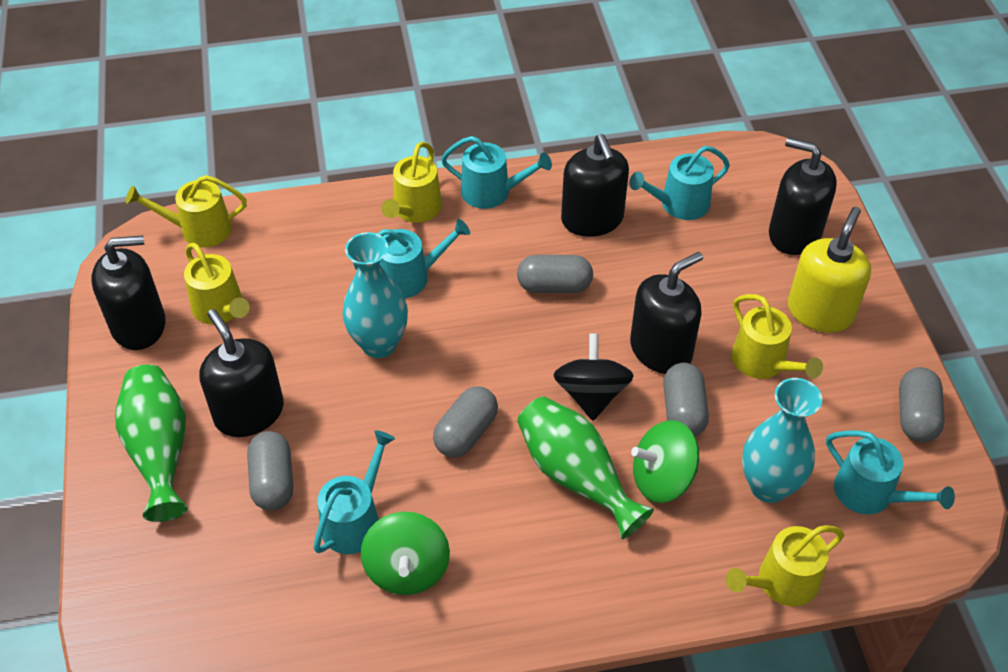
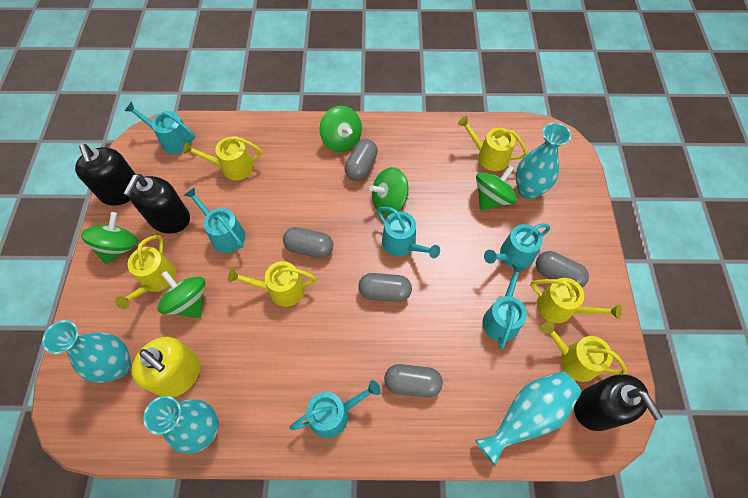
black soap dispenser: [91,235,165,350] [199,309,284,437] [561,134,629,237] [630,252,703,374] [769,138,837,255] = 5 -> [75,144,136,206] [124,174,190,233] [574,374,663,431] = 3
black spinning top: [553,333,634,421] = 1 -> none = 0
green spinning top: [361,512,450,595] [631,420,699,503] = 2 -> [81,212,138,264] [158,271,206,318] [320,106,362,152] [369,167,409,216] [476,166,517,210] = 5
green vase: [115,364,188,522] [517,396,654,539] = 2 -> none = 0
turquoise vase: [342,232,408,358] [742,378,822,503] = 2 -> [42,320,131,383] [143,396,219,454] [475,371,581,467] [516,123,571,199] = 4
turquoise watering can: [313,430,395,554] [353,219,470,298] [441,136,552,209] [629,146,730,220] [826,431,955,514] = 5 -> [125,102,195,154] [185,187,245,253] [290,380,381,438] [377,207,440,258] [483,263,527,349] [484,223,550,269] = 6
yellow watering can: [126,175,247,247] [184,243,249,325] [381,142,442,223] [726,525,844,607] [732,294,823,379] = 5 -> [115,235,176,309] [183,136,262,180] [228,261,317,307] [458,116,527,171] [530,278,622,323] [541,321,627,382] = 6

